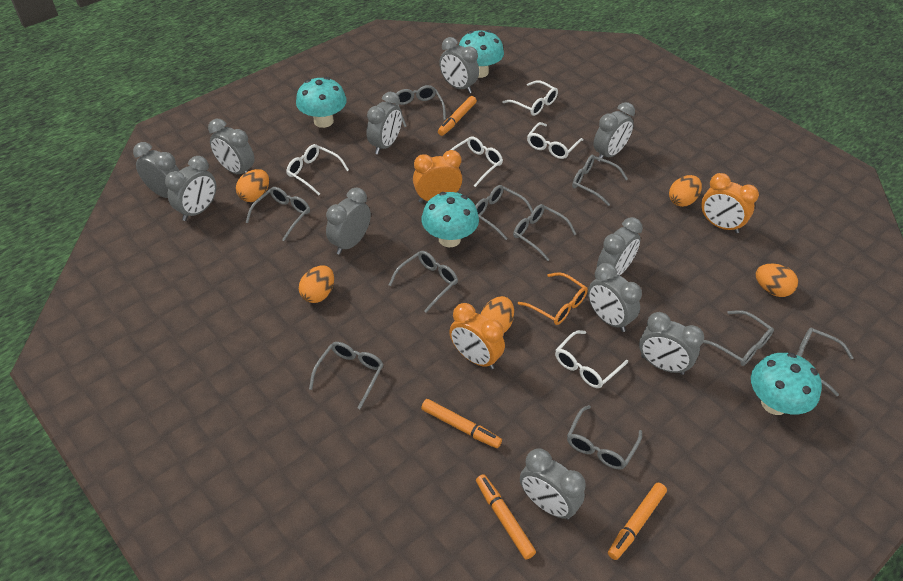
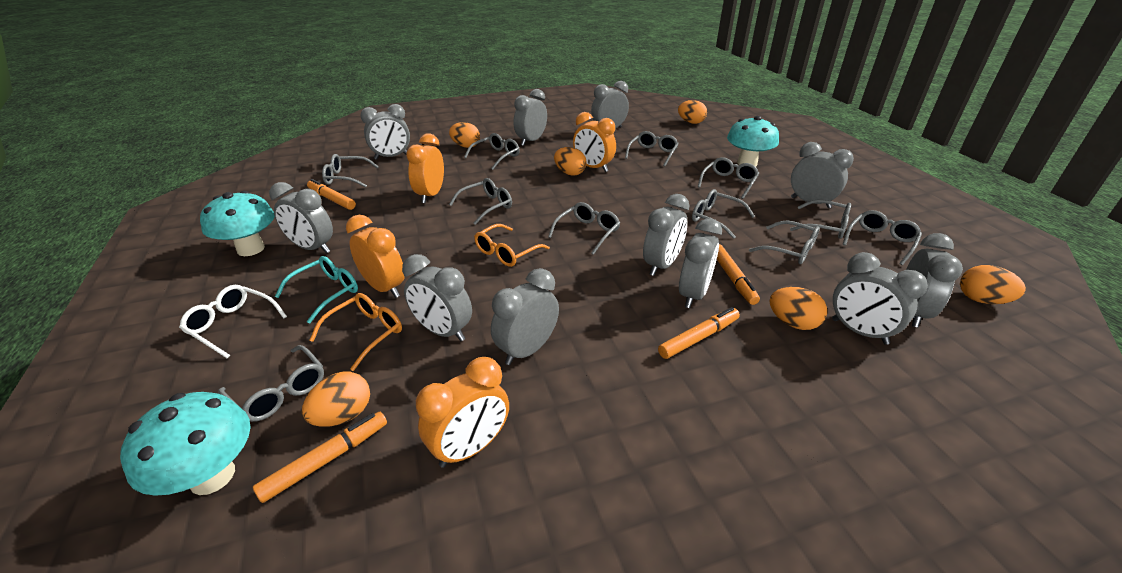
grey glasses: [246,187,310,241] [309,342,384,409] [389,251,458,312] [396,85,446,127] [475,185,533,240] [513,204,576,261] [567,405,642,469] [572,155,628,206] [703,310,774,366] [797,328,853,397] = 10 -> [218,345,324,422] [322,154,379,187] [449,178,512,225] [464,133,520,169] [548,202,620,255] [625,131,679,166] [692,189,755,239] [698,157,759,199] [749,221,820,264] [790,200,851,239] [842,210,922,265] = 11
orange clock: [413,150,462,203] [449,303,505,370] [701,173,759,233] = 3 -> [346,215,405,298] [406,133,444,203] [416,357,509,468] [573,112,616,172] = 4
orange egg: [236,169,269,202] [299,265,334,303] [480,296,514,333] [669,175,702,207] [756,264,798,297] = 5 -> [302,372,370,427] [449,122,480,148] [554,147,587,176] [678,100,707,124] [769,287,827,330] [960,265,1026,304] = 6
orange glasses: [518,272,588,325] = 1 -> [309,293,402,371] [474,224,550,267] = 2
turquoise glasses: none = 0 -> [275,256,358,323] = 1
turquoise mushroom: [296,77,347,128] [421,192,479,247] [459,30,504,78] [751,353,822,415] = 4 -> [120,392,251,496] [200,191,275,256] [727,116,779,167] = 3
white glasses: [286,144,349,195] [451,136,503,187] [502,80,558,116] [527,122,584,159] [555,330,628,388] = 5 -> [179,285,287,358] = 1

